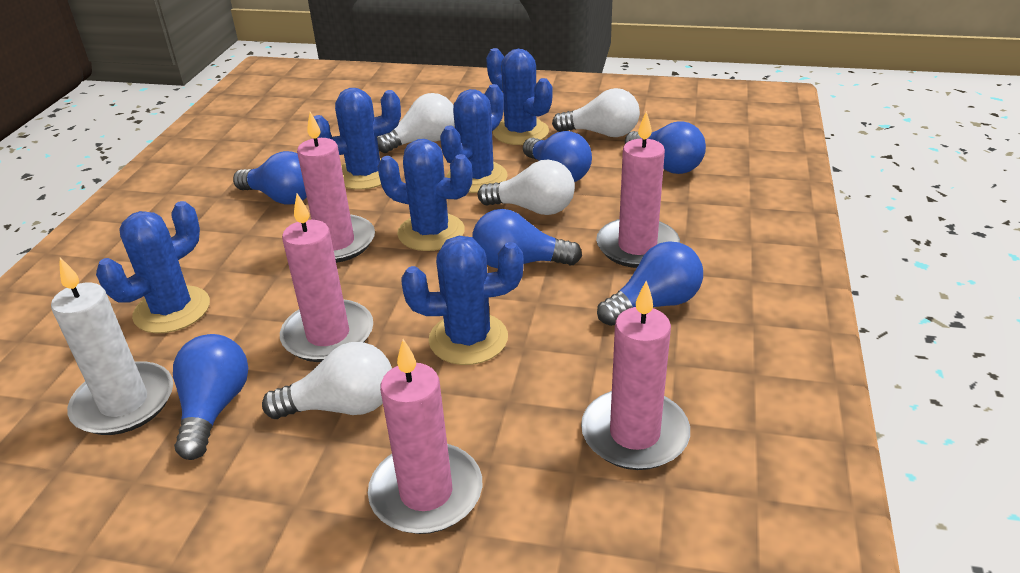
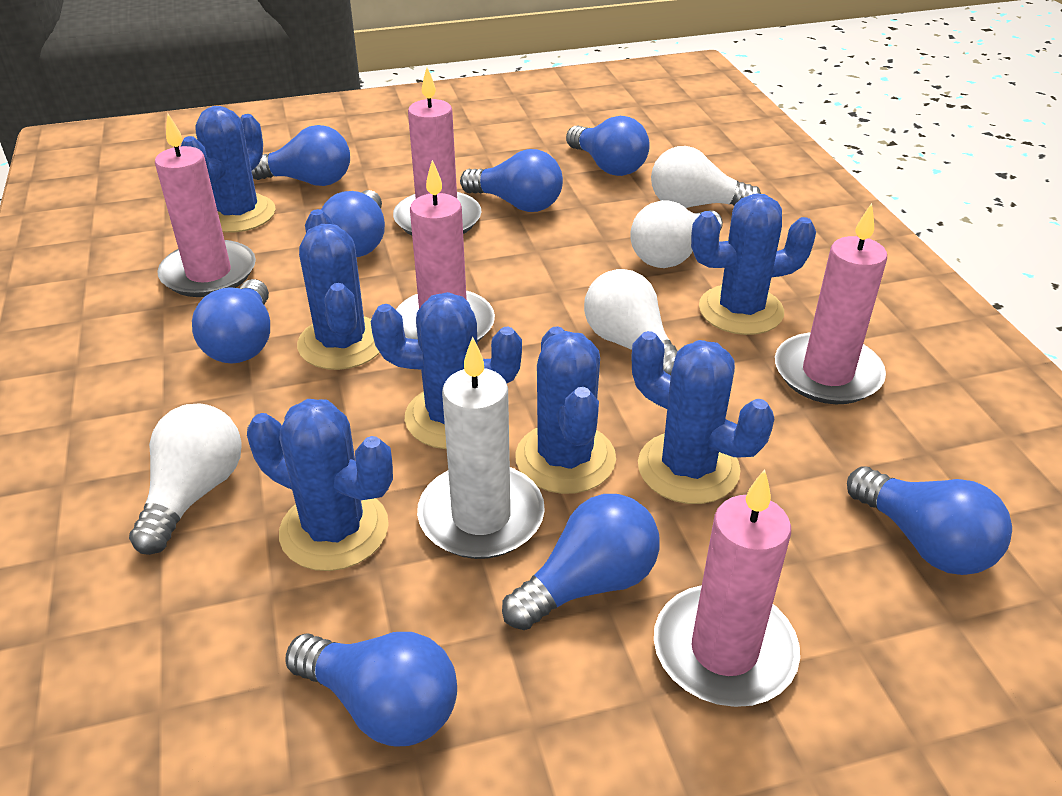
blue cactus: [96,201,210,333] [313,88,401,190] [378,139,473,251] [401,236,524,365] [440,84,508,193] [486,48,553,145] = 6 -> [181,106,276,233] [247,399,393,571] [297,209,380,370] [371,292,522,449] [515,326,616,494] [632,331,774,504] [691,193,816,335] = 7
blue light bulb: [173,334,248,460] [233,151,307,205] [472,209,582,269] [523,131,592,182] [597,241,703,326] [625,121,706,174] = 6 -> [192,279,270,364] [252,125,350,186] [285,632,457,747] [321,190,385,257] [460,149,563,212] [502,494,660,630] [566,116,649,176] [847,466,1012,575] = 8

